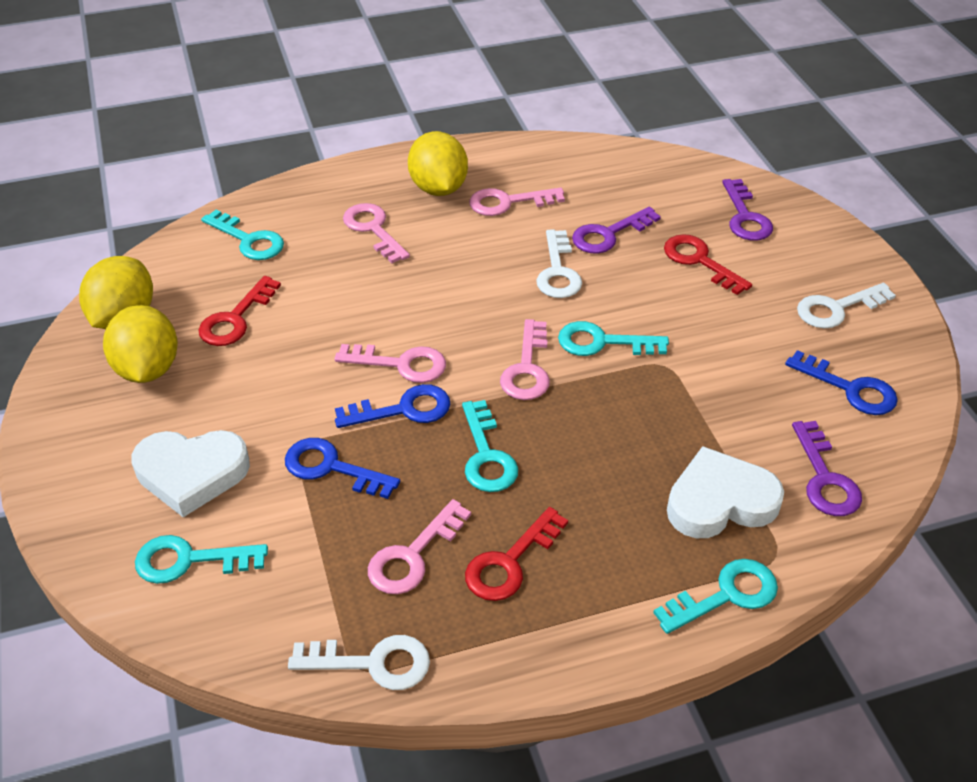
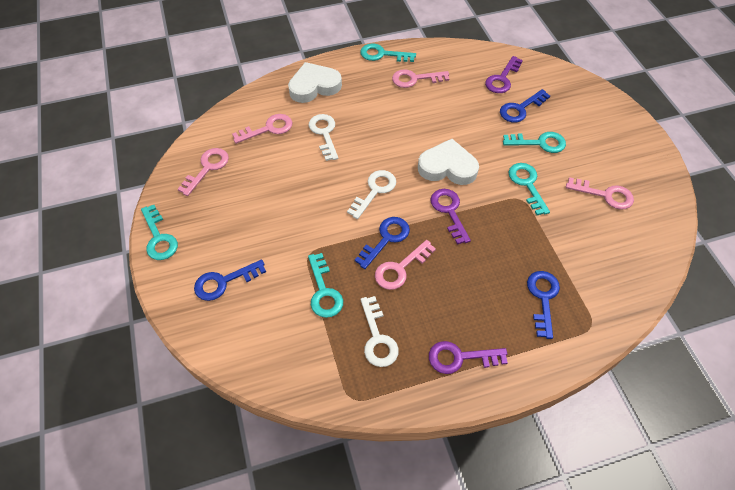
blue key: [285,438,400,499] [335,384,450,428] [785,350,898,415] = 3 -> [194,259,266,301] [355,217,410,269] [500,89,550,123] [527,271,560,339] = 4
red key: [198,276,281,346] [465,507,568,601] [664,234,752,295] = 3 -> none = 0
yellow lemon: [79,256,153,329] [103,305,178,383] [408,131,468,196] = 3 -> none = 0

